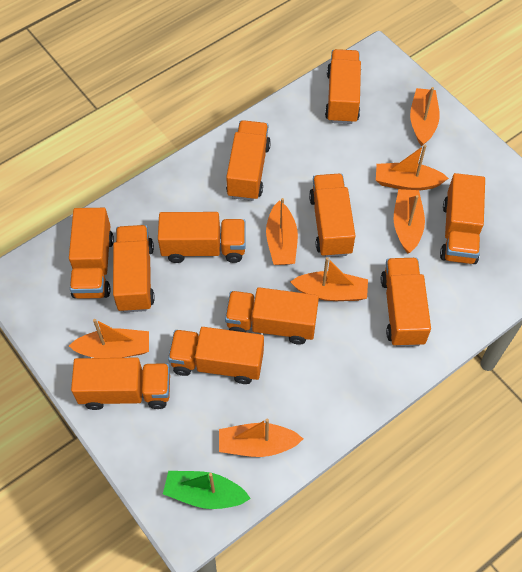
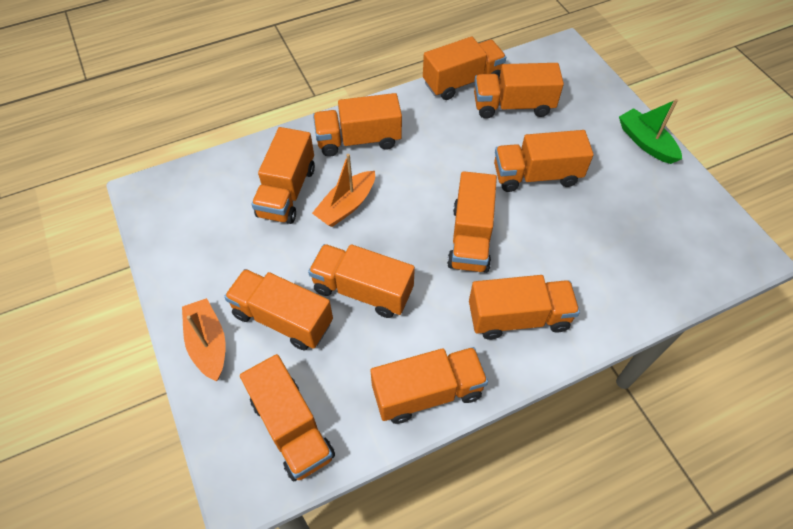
orange boat: [69,319,149,358] [219,418,303,457] [266,198,298,265] [290,257,368,301] [376,145,449,191] [394,189,425,253] [410,87,440,146] = 7 -> [182,298,225,381] [312,154,375,227] = 2

